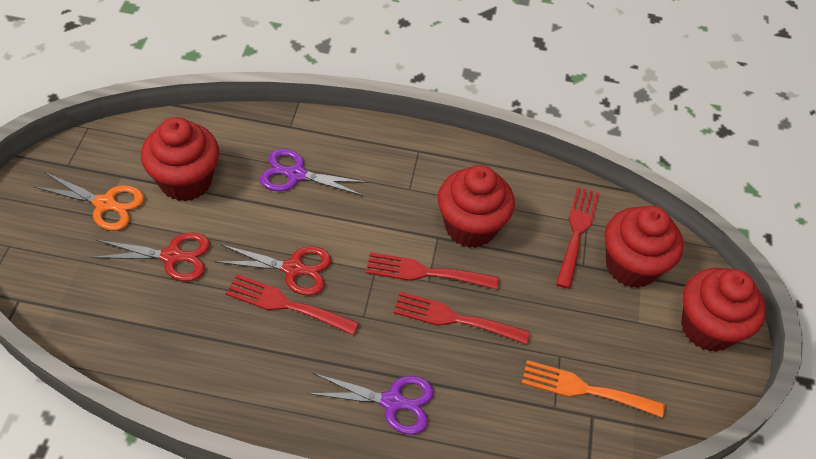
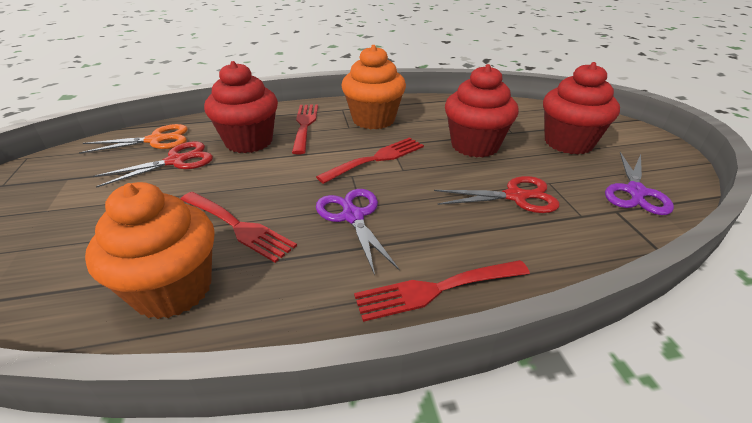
orange cupcake: none = 0 -> [85,182,215,319] [341,45,406,129] = 2
orange fork: [521,360,665,418] = 1 -> none = 0
red cupcake: [141,117,219,201] [438,165,515,248] [604,206,684,288] [681,268,766,352] = 4 -> [204,61,278,153] [445,64,519,158] [543,62,620,154] = 3

